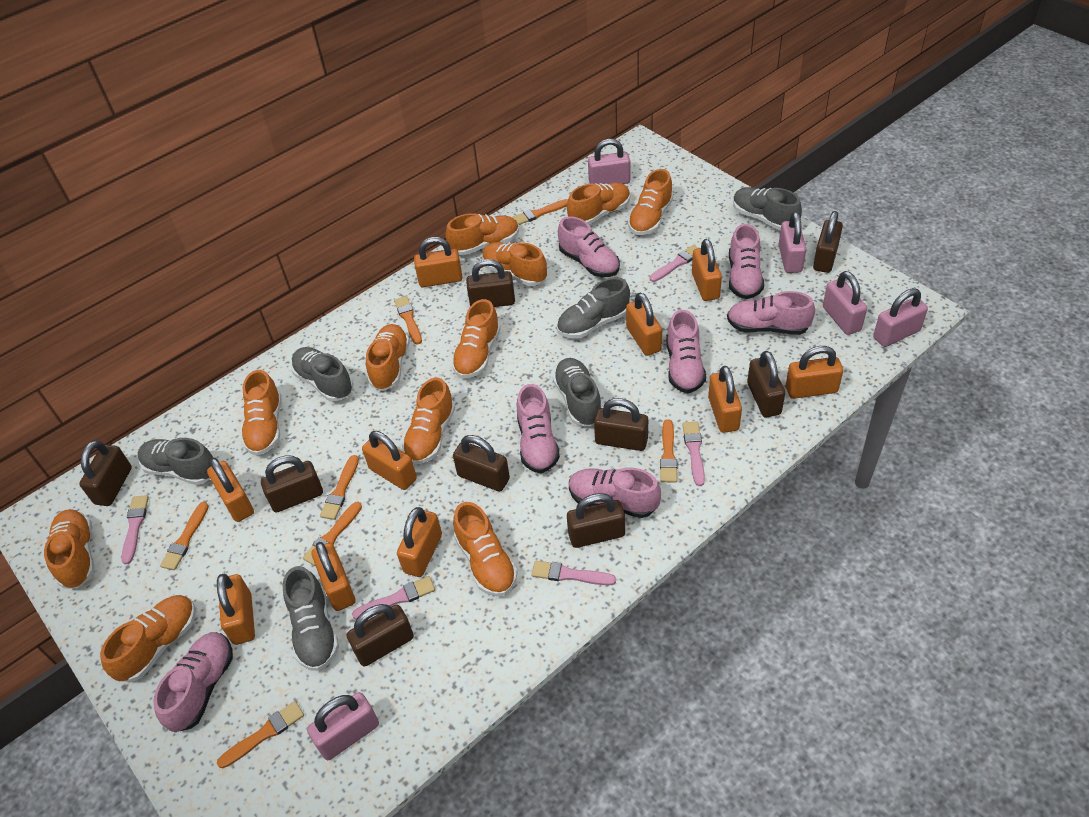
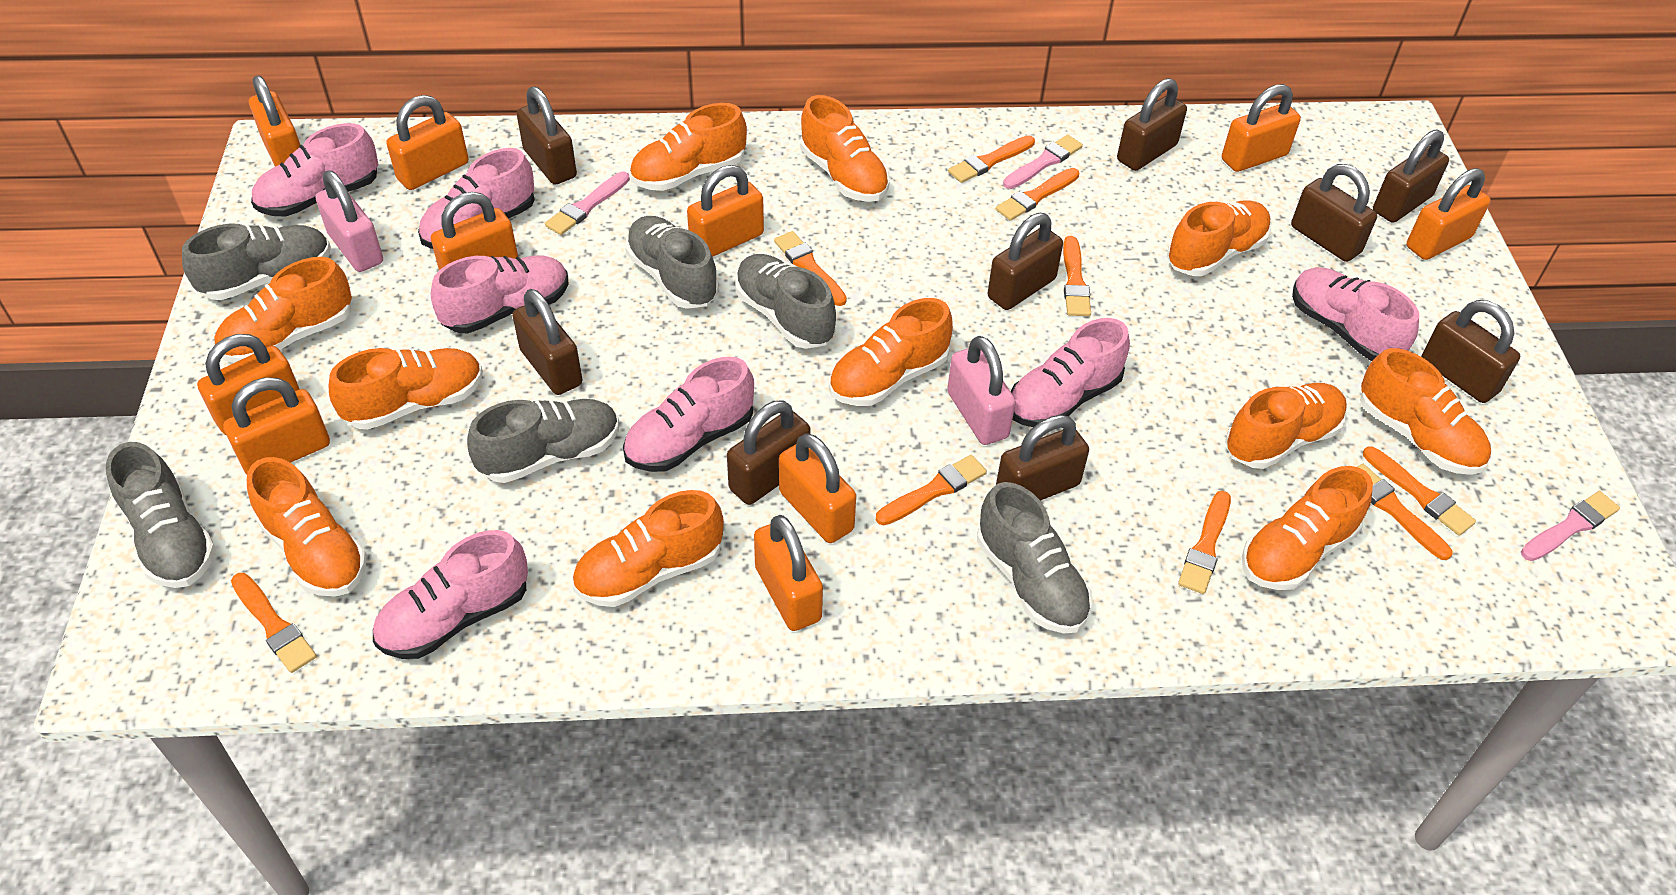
orange brush: [160,502,209,570] [217,701,304,768] [303,502,362,566] [320,455,359,520] [394,296,422,345] [512,199,568,225] [660,419,677,482] = 7 -> [231,573,317,673] [774,231,847,306] [876,455,987,525] [948,135,1035,183] [996,168,1079,221] [1063,236,1091,316] [1178,491,1231,594] [1357,464,1453,560] [1363,446,1476,536] = 9
pink brush: [121,495,149,564] [352,576,435,620] [531,561,616,585] [649,245,698,282] [682,422,705,486] = 5 -> [545,172,630,235] [1003,135,1083,189] [1521,491,1620,561] = 3
pink padlock: [307,692,379,760] [588,139,630,184] [778,212,806,273] [823,271,867,335] [873,288,928,347] = 5 -> [316,170,383,272] [947,336,1016,445] = 2

